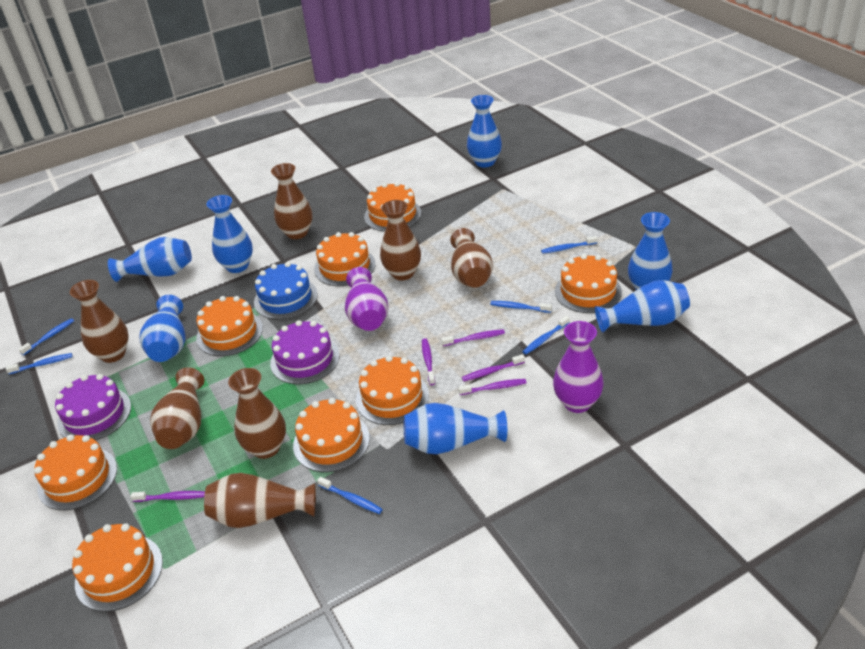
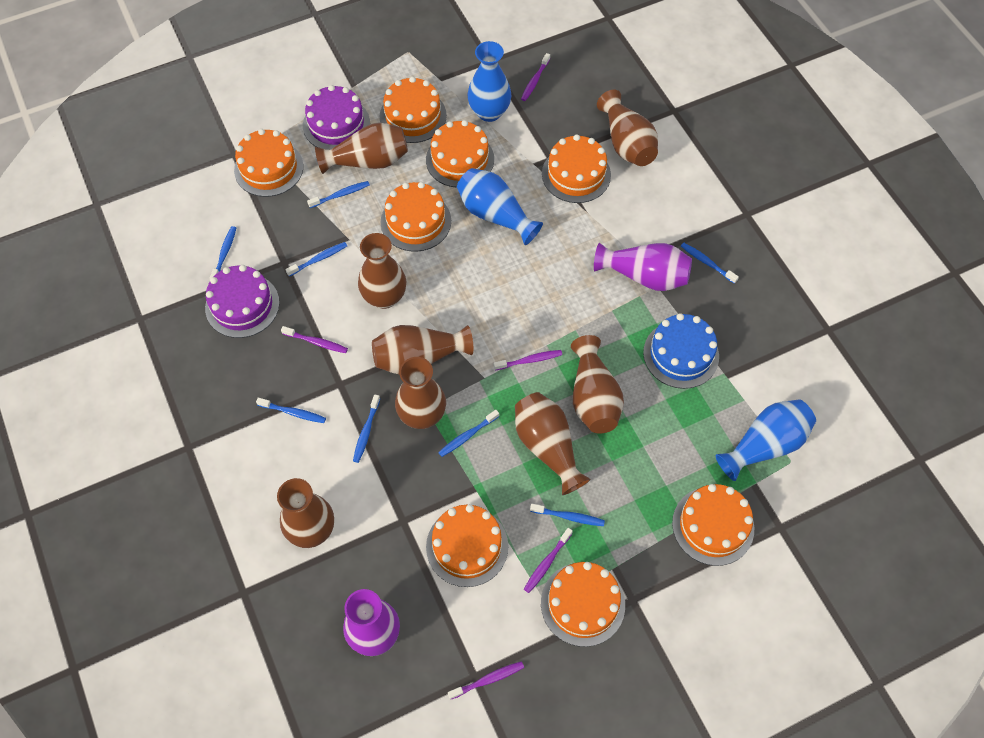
blue toothbrush: [6,353,73,374] [18,318,74,356] [317,477,383,514] [490,301,552,313] [522,316,570,354] [541,236,598,254] = 6 -> [210,226,236,279] [256,398,326,423] [285,242,347,276] [307,181,370,208] [353,394,380,463] [438,410,499,457] [530,504,605,526] [681,243,739,284] = 8
blue vase: [108,237,192,282] [140,295,186,362] [206,195,253,273] [404,403,507,454] [467,95,502,168] [595,280,690,333] [628,212,673,290] = 7 -> [457,168,543,245] [467,41,512,122] [716,399,816,481] = 3
brown vase: [70,280,129,363] [150,367,204,449] [204,473,316,528] [228,368,286,459] [271,163,312,239] [380,200,421,280] [450,228,493,288] = 7 -> [277,478,334,548] [315,123,408,174] [358,233,406,309] [372,325,473,374] [395,357,446,429] [515,392,591,495] [571,335,624,433] [597,89,658,166] = 8

